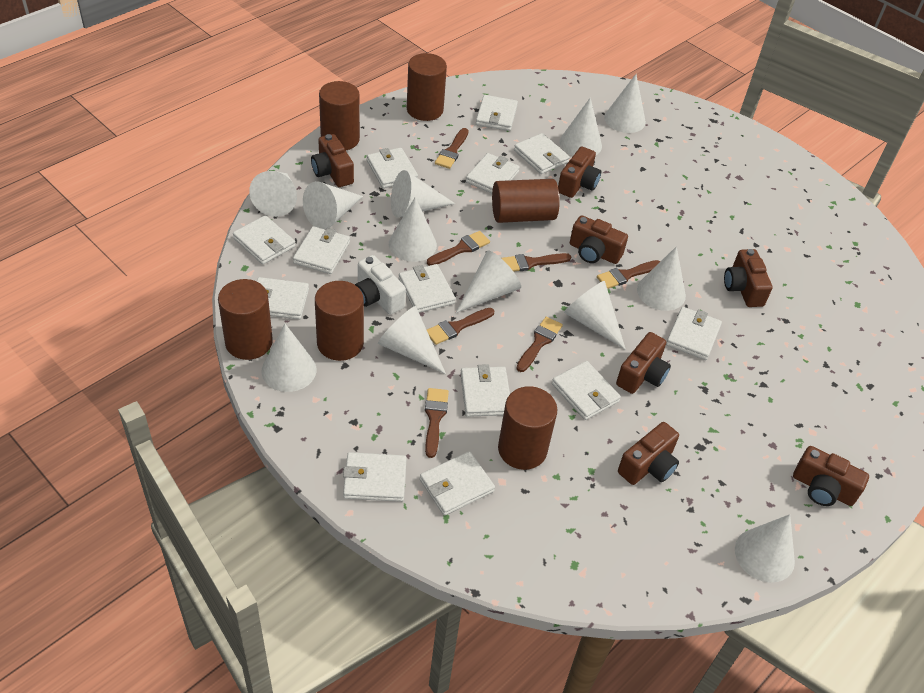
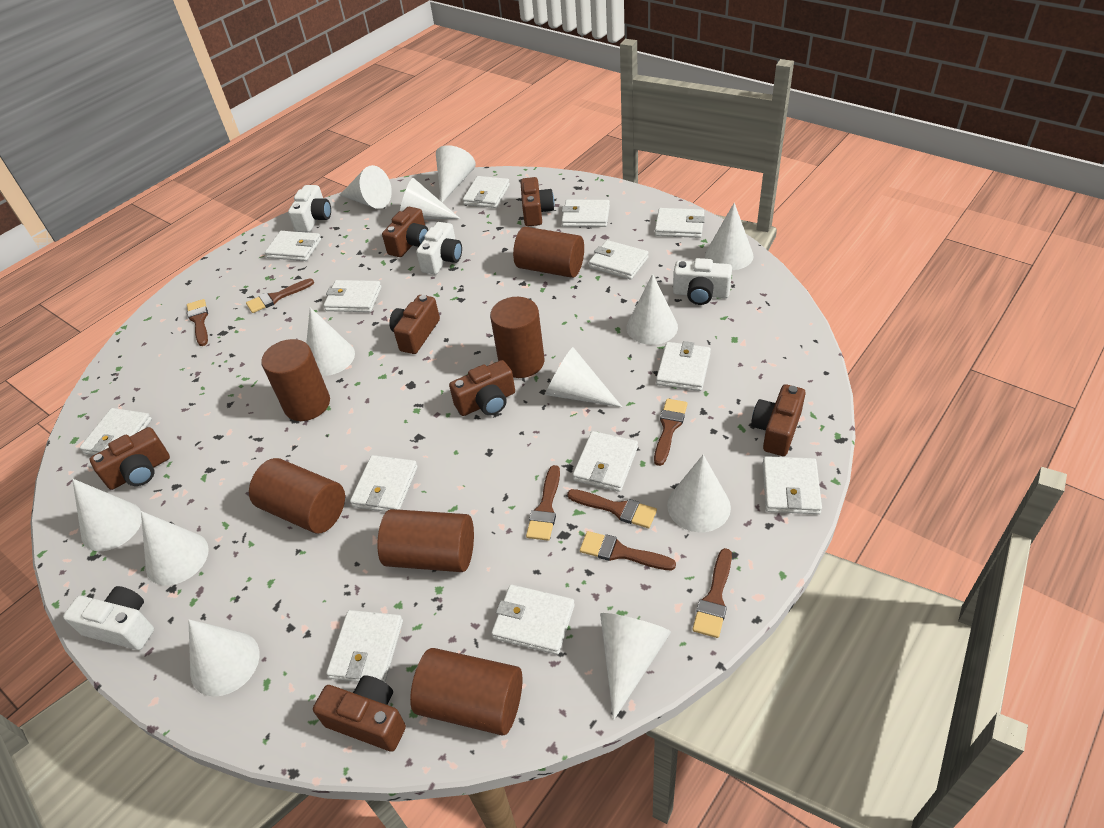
white camera: [355,255,406,315] = 1 -> [63,586,154,650] [288,185,331,232] [416,222,462,274] [673,258,732,305] = 4

